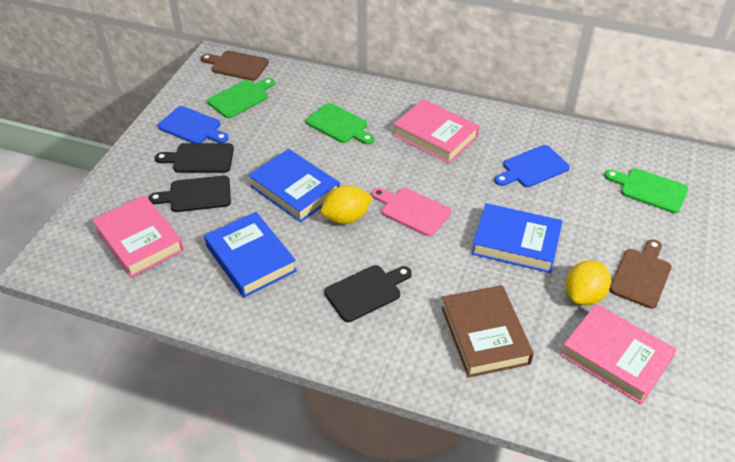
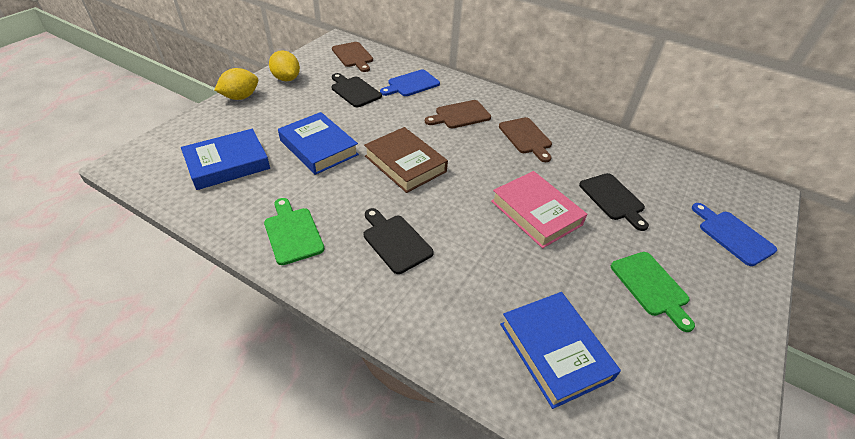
brown cutting board: [201,51,269,81] [609,239,672,309] = 2 -> [332,42,373,72] [425,100,491,128] [499,117,552,162] = 3
green cutting board: [207,78,275,118] [306,103,374,145] [605,168,688,213] = 3 -> [264,198,325,265] [611,252,695,332] = 2
pink book: [92,195,184,278] [393,99,479,164] [560,304,677,405] = 3 -> [491,171,587,248] = 1
pink cutting board: [372,188,451,236] = 1 -> none = 0

